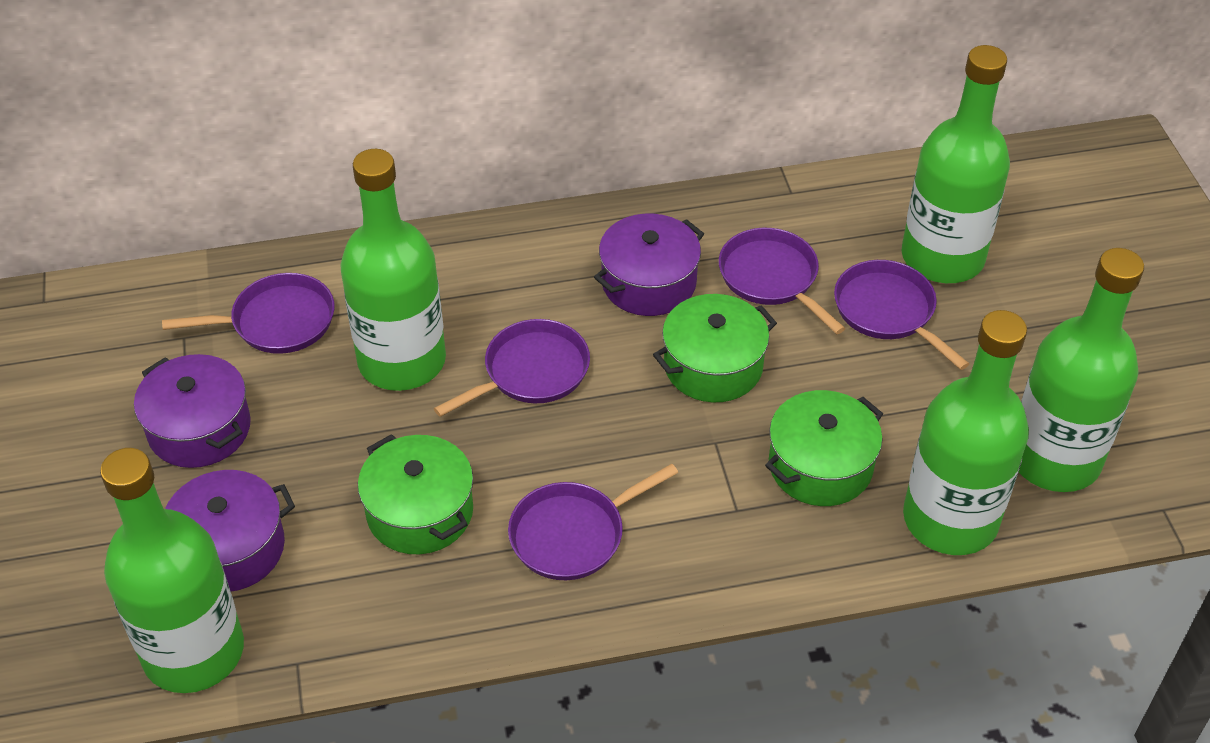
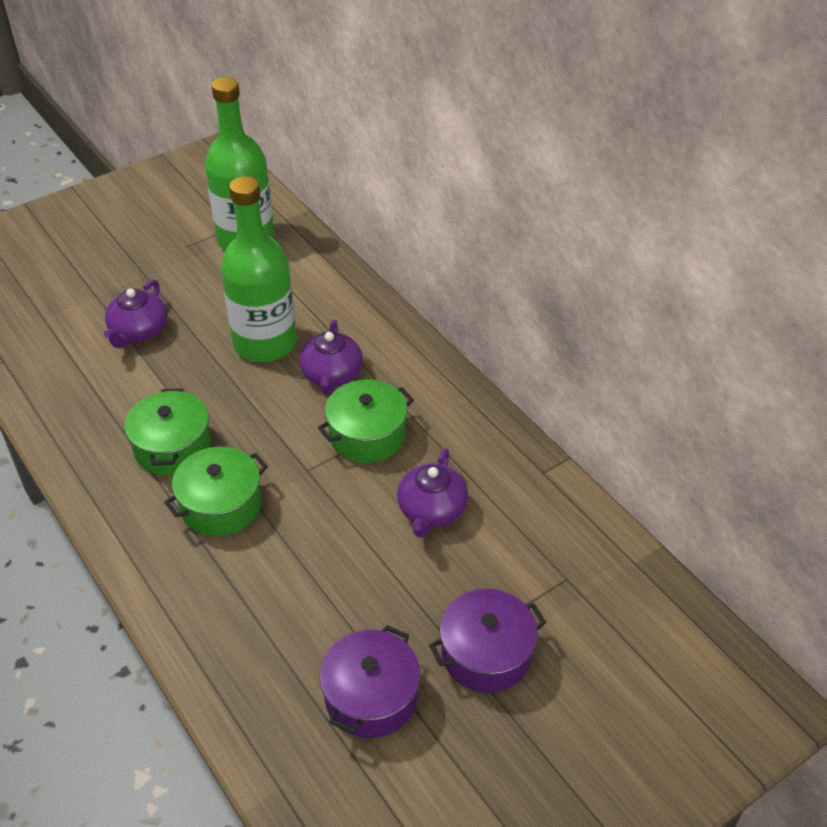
green bottle: [100,448,244,693] [340,149,446,391] [901,45,1010,283] [903,310,1029,555] [1019,248,1144,492] = 5 -> [205,77,275,250] [221,176,297,362] = 2
purple pan: [162,273,335,354] [434,319,590,417] [508,464,678,580] [719,228,845,334] [834,260,969,370] = 5 -> none = 0
purple pot: [134,354,251,468] [165,470,295,592] [594,214,704,316] = 3 -> [320,625,420,738] [429,589,546,693] = 2
purple teapot: none = 0 -> [104,280,168,348] [299,320,363,395] [397,448,469,538] = 3

